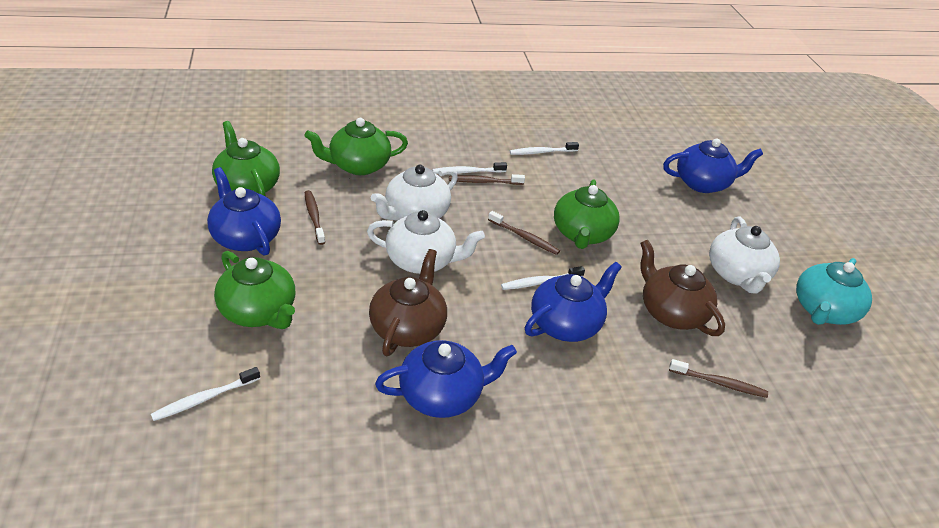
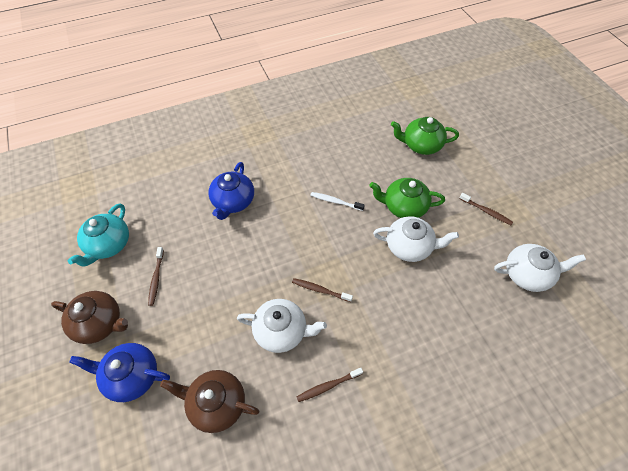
blue teapot: [207,167,281,256] [375,340,517,418] [525,262,622,342] [663,138,763,193] = 4 -> [69,343,170,402] [209,162,254,220] = 2
green teapot: [212,121,280,196] [214,251,295,329] [304,118,408,175] [554,179,620,249] = 4 -> [369,178,445,218] [391,117,459,155] = 2
white toothbrush: [151,367,260,421] [432,162,507,174] [501,266,585,290] [510,142,579,155] = 4 -> [310,192,365,211] = 1

